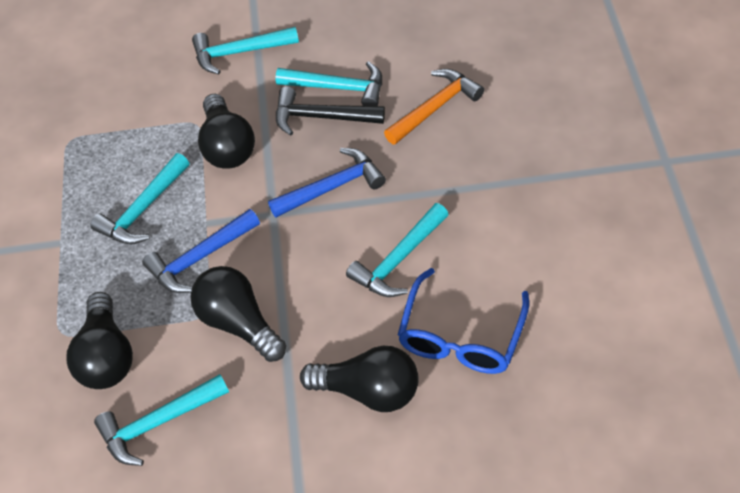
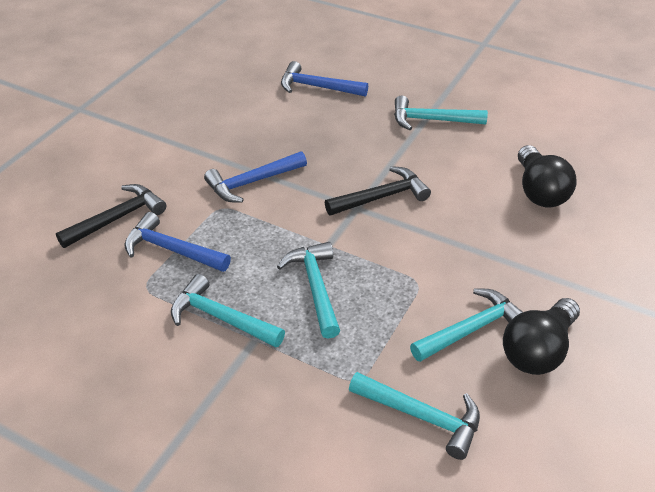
black hammer: [276,87,385,136] = 1 -> [56,184,166,248] [325,166,431,215] = 2
black light bulb: [66,292,133,389] [190,266,286,362] [198,94,255,168] [300,346,419,412] = 4 -> [503,298,580,375] [518,145,577,208] = 2
blue glasses: [398,268,529,374] = 1 -> none = 0
blue hammer: [142,209,260,293] [268,148,386,217] = 2 -> [124,212,231,272] [204,151,307,203] [281,61,368,97] = 3
orange hammer: [384,69,484,145] = 1 -> none = 0

